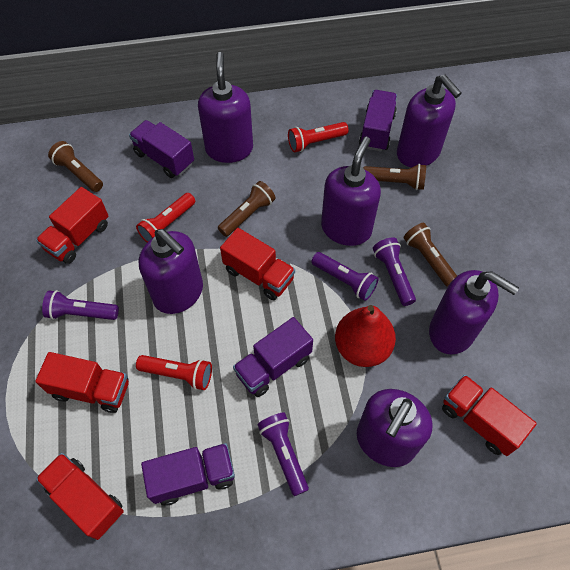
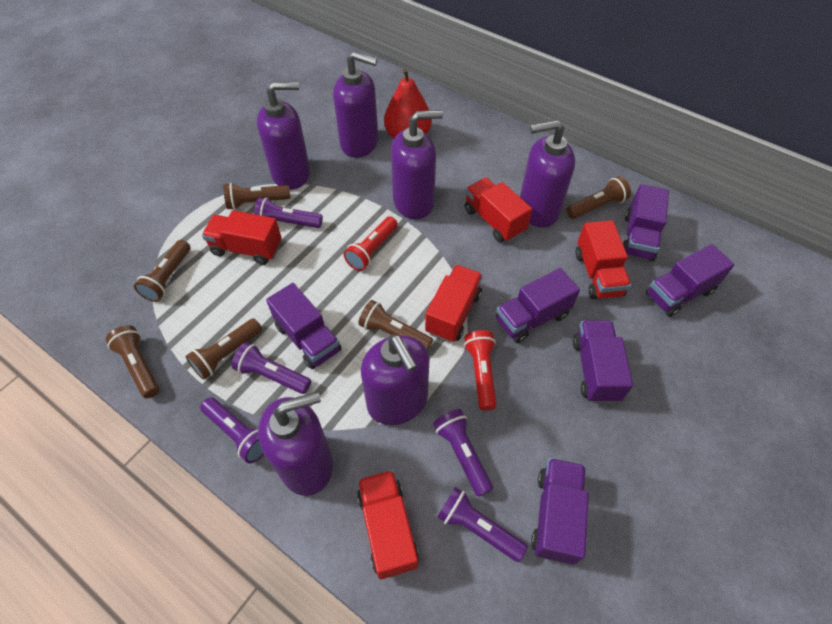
brown flashlight: [48,141,103,192] [218,181,276,237] [363,164,426,190] [404,223,457,287] = 4 -> [106,325,159,398] [134,240,191,302] [185,318,262,380] [223,183,290,210] [358,300,433,351] [566,176,631,219] = 6
purple flashlight: [42,290,119,320] [257,412,309,496] [311,252,378,301] [373,237,416,306] = 4 -> [200,397,264,463] [232,342,311,394] [254,198,323,228] [433,409,493,497] [437,487,528,562] = 5
purple truck: [129,120,194,178] [141,443,235,506] [233,317,313,397] [359,90,397,151] = 4 -> [266,283,341,369] [496,268,580,343] [531,458,589,565] [573,320,633,403] [623,184,669,261] [646,244,734,317] = 6
red flashlight: [136,193,195,242] [136,355,212,390] [288,122,349,152] = 3 -> [343,216,398,271] [464,330,497,411] = 2

